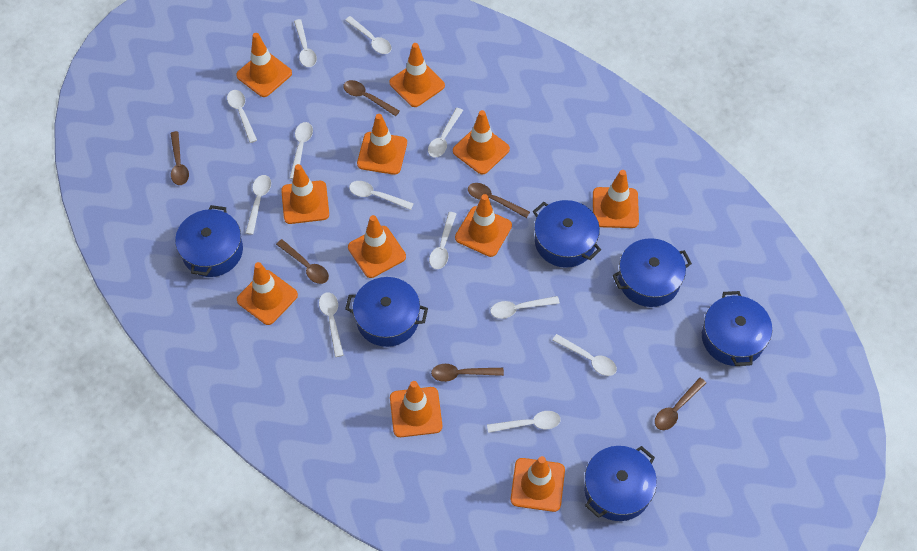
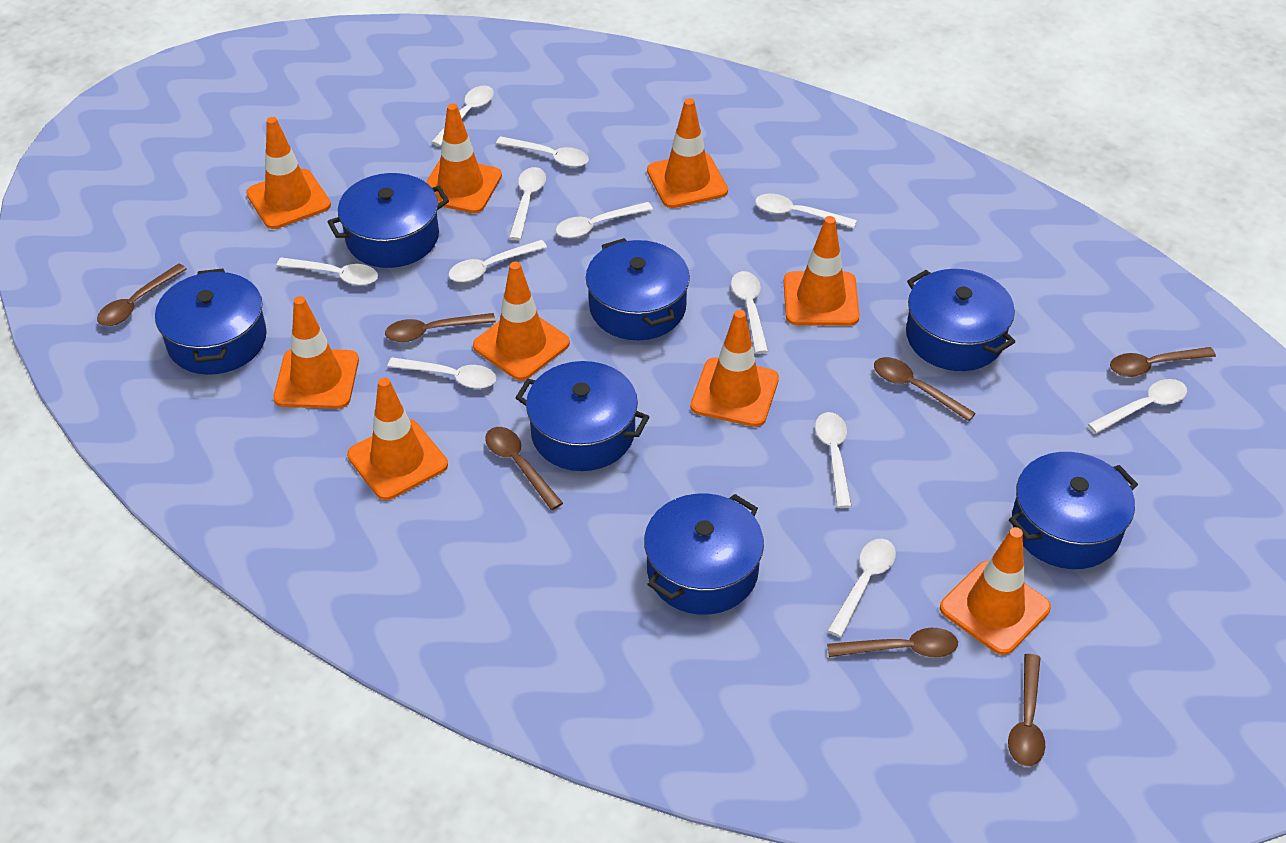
blue pot: [175,205,243,277] [345,277,428,347] [533,200,601,268] [584,446,657,521] [612,238,692,307] [702,291,772,366] = 6 -> [155,269,267,375] [327,173,449,268] [516,361,649,471] [586,238,690,340] [644,494,764,615] [906,269,1015,371] [1009,452,1138,569] = 7
brown spoon: [170,131,189,185] [276,239,329,284] [343,80,400,116] [431,364,504,382] [468,183,530,218] [655,378,706,430] = 6 -> [97,263,187,326] [385,313,496,342] [485,427,563,510] [827,628,958,657] [874,357,976,421] [1008,654,1045,766] [1110,347,1216,377] = 7
orange traffic cone: [236,33,292,97] [237,262,298,325] [281,164,329,224] [348,215,406,278] [357,114,407,175] [389,43,445,107] [390,381,442,437] [453,110,510,175] [455,194,512,257] [511,456,565,512] [593,170,639,228] = 11 -> [246,117,331,229] [273,296,359,409] [347,378,448,500] [426,103,502,213] [473,262,570,381] [647,98,728,208] [691,310,779,427] [784,216,860,326] [940,527,1051,655] = 9

